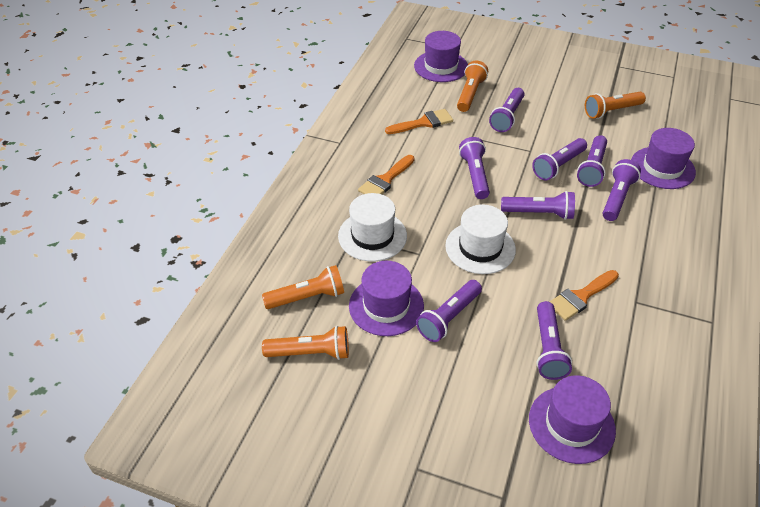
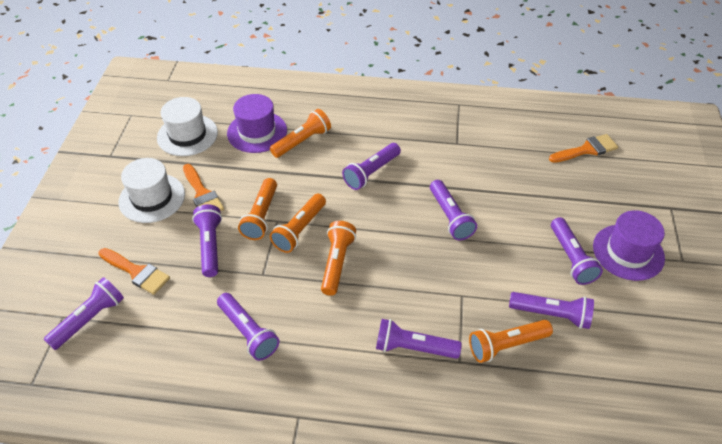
orange flashlight: [262,265,344,309] [262,326,349,360] [457,60,488,112] [585,92,646,119] = 4 -> [238,178,277,240] [270,109,331,158] [270,194,326,253] [321,221,356,296] [469,320,553,363] = 5
purple hat: [349,261,424,336] [414,31,468,82] [529,375,616,464] [631,128,696,189] = 4 -> [227,94,287,153] [593,210,665,281] = 2

